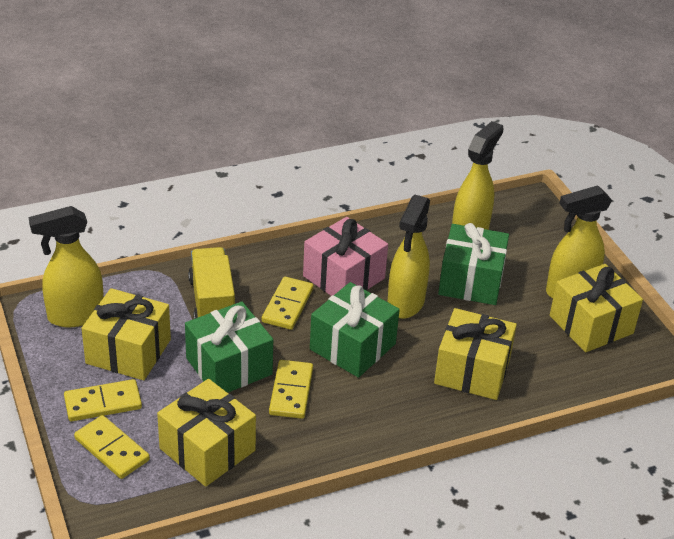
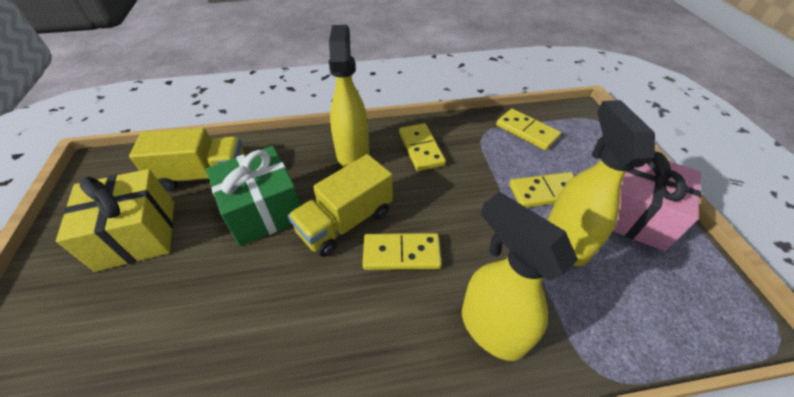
green gift: [185,301,273,393] [310,282,400,378] [438,223,509,305] = 3 -> [206,146,301,246] = 1
yellow gift: [82,288,171,380] [157,379,256,487] [434,308,517,400] [550,264,643,352] = 4 -> [56,169,174,272] = 1
yellow spray bottle: [29,206,104,328] [387,195,430,319] [452,121,504,230] [546,185,612,298] = 4 -> [328,25,369,167] [462,192,578,361] [547,100,655,266] = 3
yellow truck: [188,247,235,319] = 1 -> [129,128,245,191] [288,154,393,257] = 2

